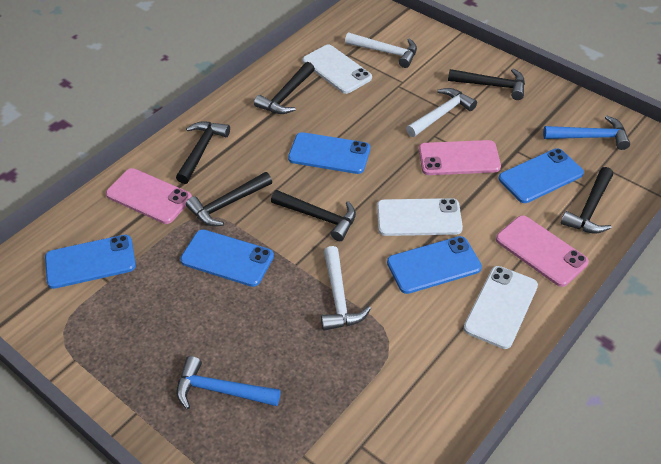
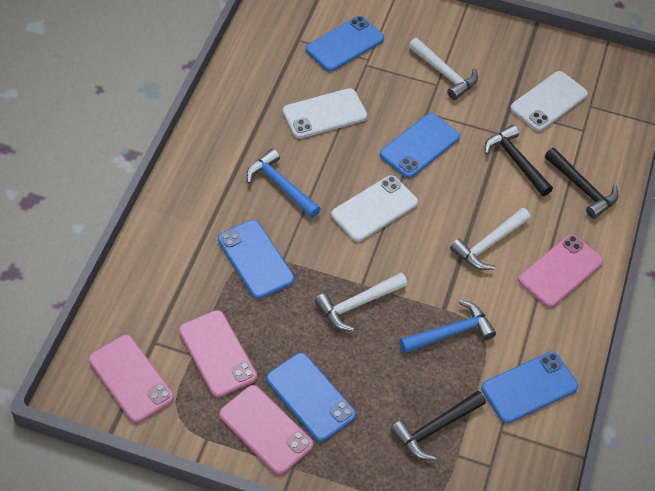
black hammer: [176,122,230,184] [186,172,272,226] [254,62,315,114] [271,190,356,241] [448,69,525,100] [561,167,613,233] = 6 -> [390,391,486,460] [485,125,553,196] [545,148,619,219] = 3
pink phone: [106,168,192,224] [419,140,501,175] [496,215,589,287] = 3 -> [88,335,174,423] [179,310,257,397] [219,385,313,475] [518,234,603,307] = 4

